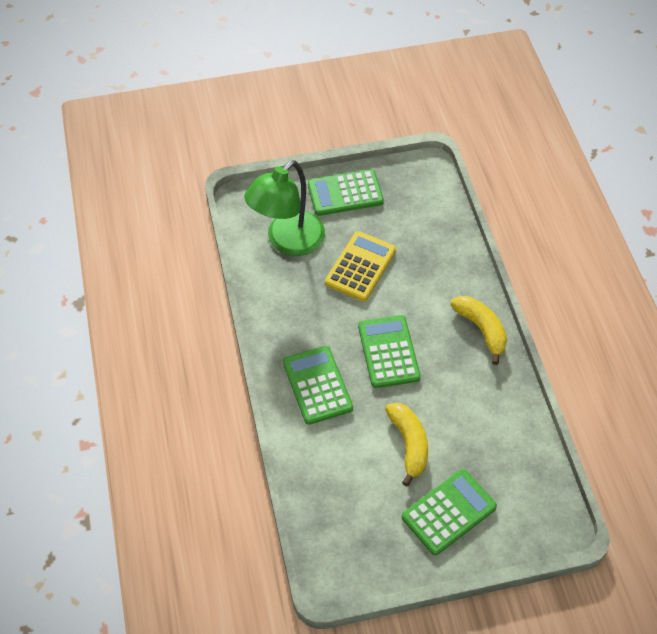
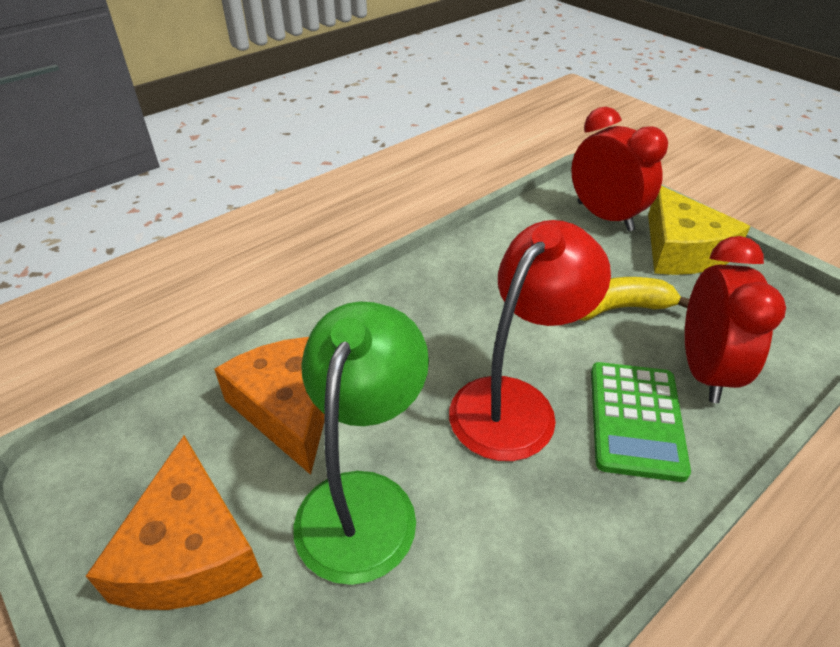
green calculator: [283,346,353,425] [308,169,384,216] [358,315,421,388] [402,469,497,555] = 4 -> [591,362,691,482] = 1
orange cheese: none = 0 -> [86,435,263,610] [214,337,324,475] = 2
red clock: none = 0 -> [571,107,668,231] [685,236,786,403] = 2
red lamp: none = 0 -> [449,220,611,461] = 1
yellow banana: [385,403,428,486] [450,296,507,365] = 2 -> [579,277,689,321] = 1
yellow calculator: [325,231,396,301] = 1 -> none = 0
yellow cheese: none = 0 -> [648,186,751,275] = 1

